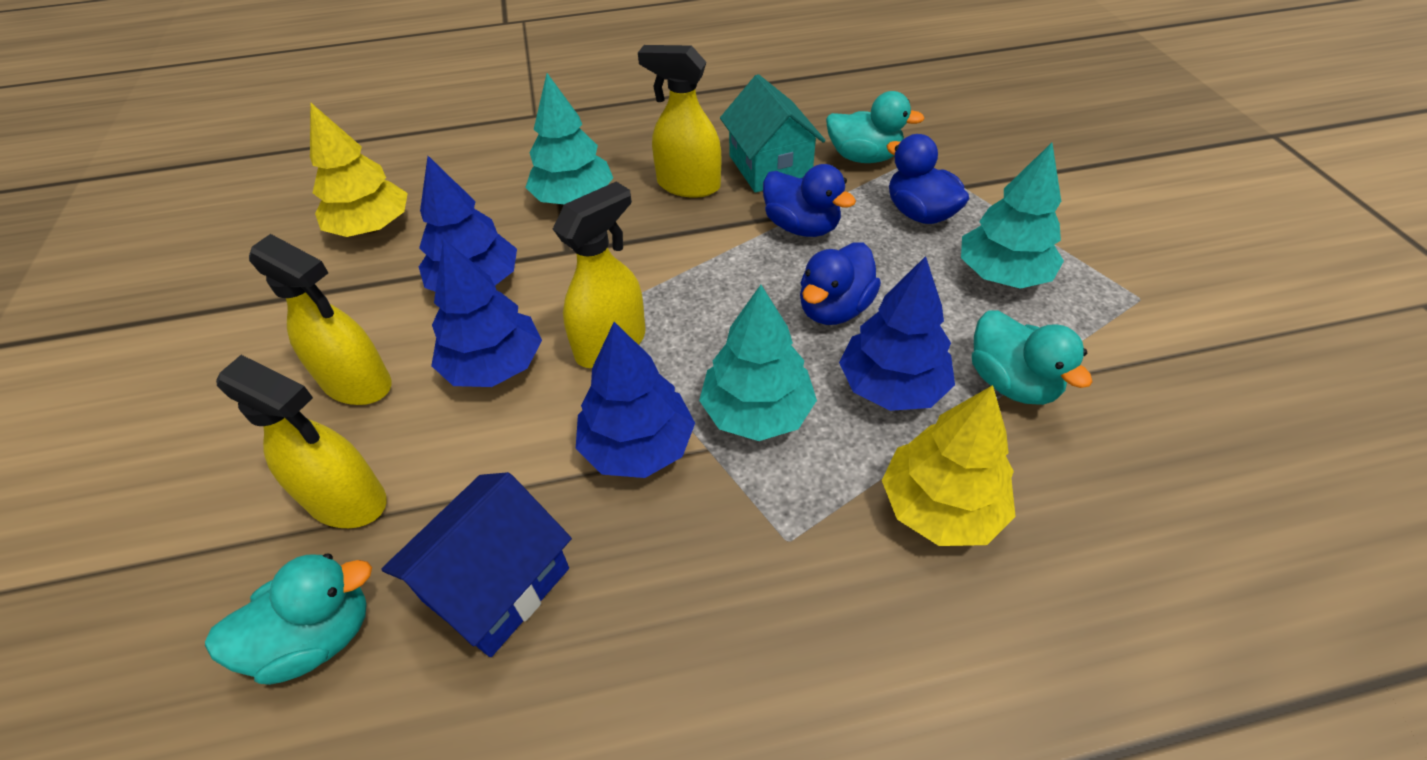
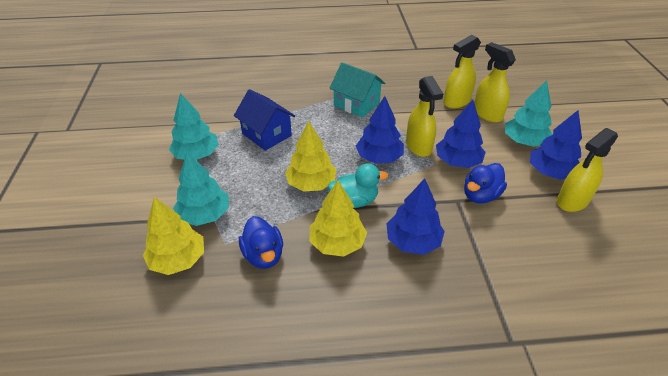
blue duck: [763,164,856,237] [800,243,881,325] [887,134,969,224] = 3 -> [239,216,283,269] [464,163,507,204] = 2
turquoise duck: [205,554,372,685] [826,91,925,163] [972,310,1092,405] = 3 -> [328,163,388,208] = 1
yellow tree: [310,102,408,237] [882,385,1016,546] = 2 -> [143,197,204,275] [285,121,336,192] [309,181,367,257] = 3

